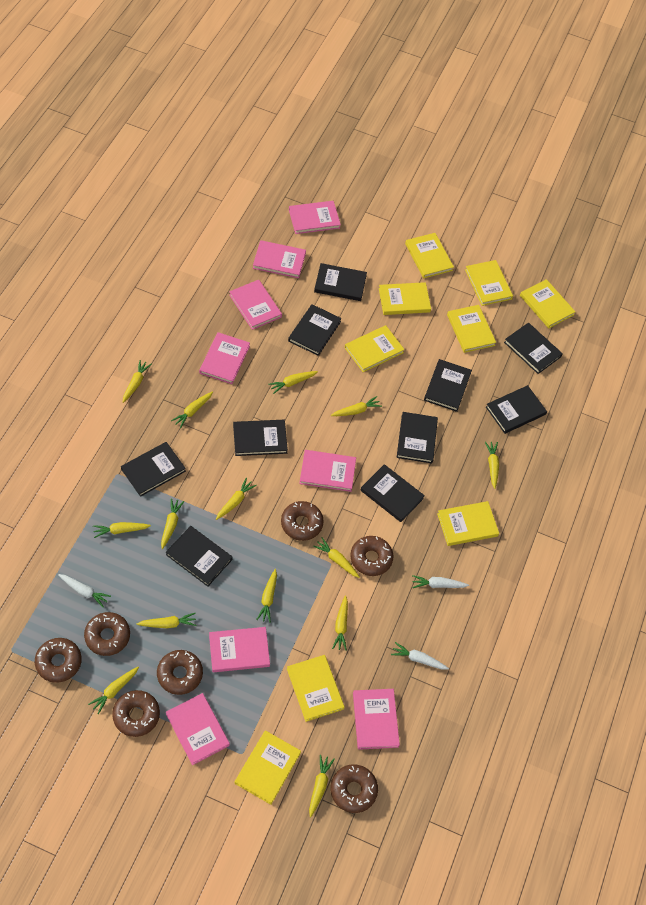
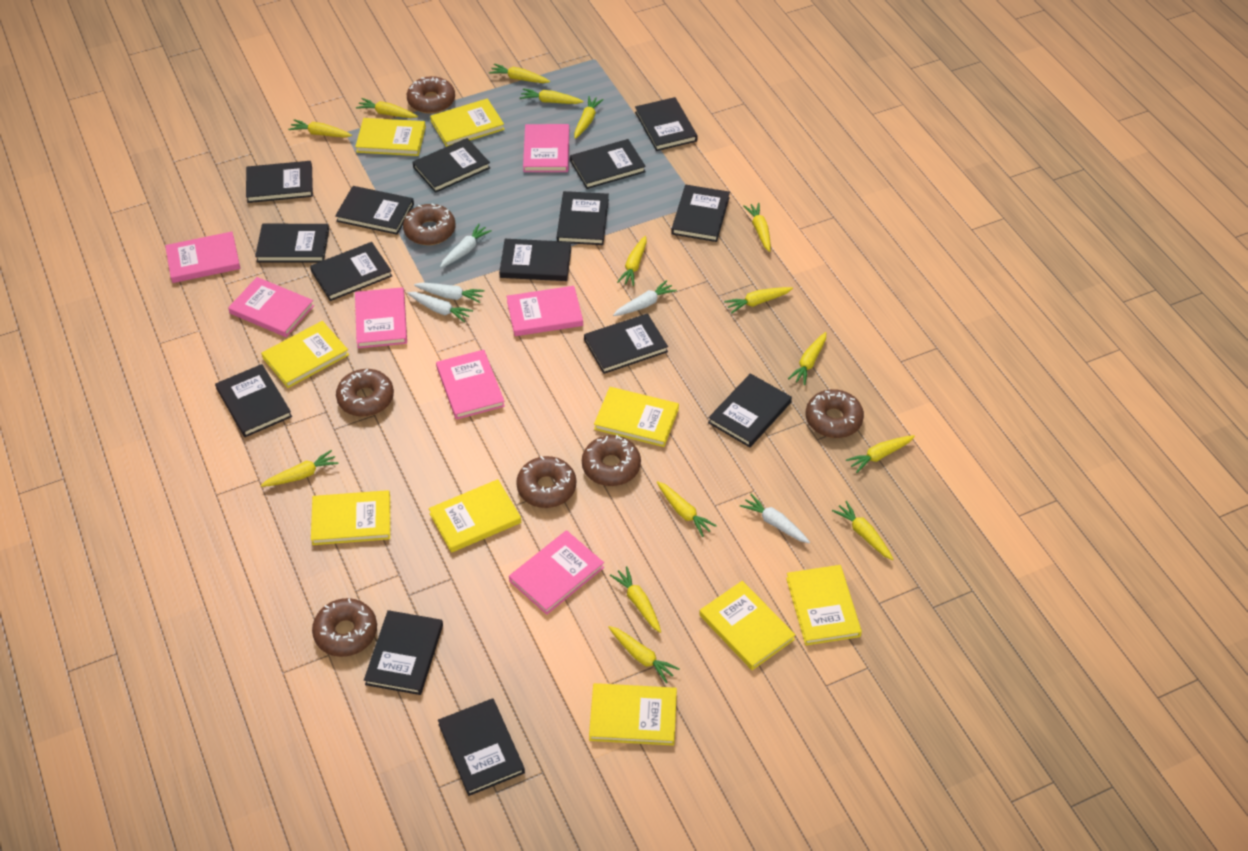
black book: [121,442,186,497] [166,526,233,587] [233,420,288,456] [288,304,342,356] [314,263,367,301] [361,464,425,522] [397,412,438,463] [424,359,472,412] [486,385,547,434] [504,323,563,374] = 10 -> [215,364,292,437] [246,161,313,203] [255,224,329,262] [310,242,392,301] [335,186,414,235] [364,610,443,695] [413,138,490,193] [438,698,525,796] [499,239,571,281] [557,191,609,245] [570,139,646,189] [584,313,668,374] [635,97,698,151] [671,185,730,242] [708,373,792,447] = 15
pink book: [166,693,230,765] [199,332,250,384] [209,627,270,672] [229,280,282,330] [253,240,306,278] [289,201,341,234] [299,450,356,492] [353,689,400,750] = 8 -> [165,232,240,283] [228,277,314,337] [355,287,407,348] [436,350,505,420] [507,286,583,336] [509,530,604,615] [523,124,569,172] = 7
white carrot: [58,574,111,608] [391,642,449,670] [412,575,469,588] = 3 -> [407,292,473,323] [414,282,485,303] [440,224,492,268] [613,280,677,316] [740,494,810,543] = 5
yellow carrot: [88,667,139,714] [93,522,151,538] [123,360,152,403] [137,613,197,628] [161,498,184,549] [171,391,213,428] [216,478,257,520] [256,569,277,623] [268,371,318,394] [309,755,335,817] [313,537,360,578] [331,396,382,416] [332,595,348,651] [485,442,499,489] = 14 -> [261,450,338,487] [288,119,352,137] [356,98,418,118] [489,64,550,83] [520,88,584,104] [574,96,604,139] [608,626,680,683] [610,566,661,633] [617,236,647,286] [657,481,717,537] [724,287,793,314] [743,203,771,252] [788,332,826,385] [832,501,893,560] [846,435,915,473] = 15

